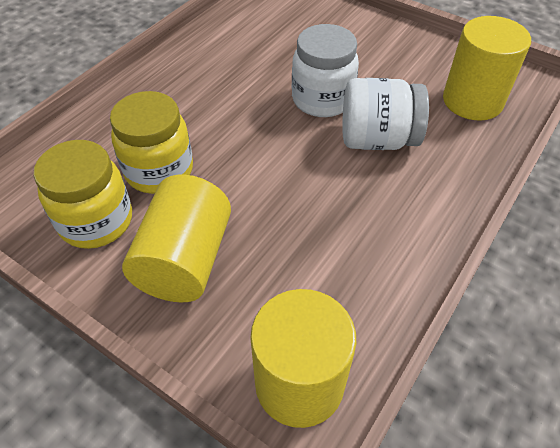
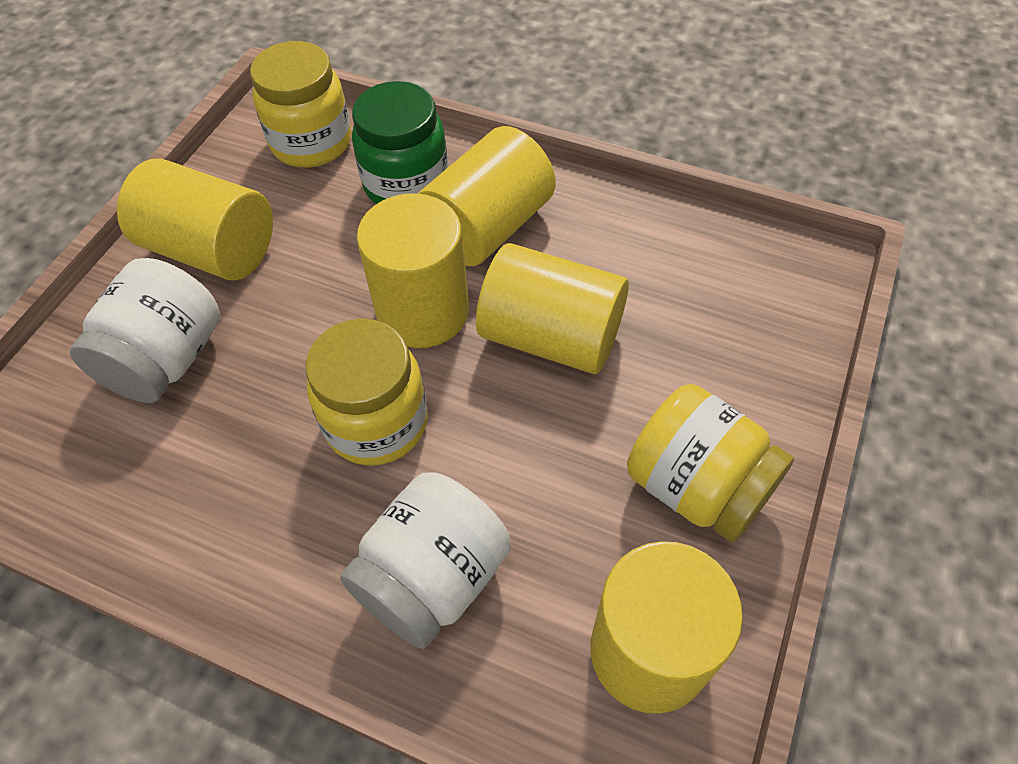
green jar: none = 0 -> [352,81,448,204] = 1
yellow cylinder: [122,175,231,303] [250,289,356,428] [443,16,531,121] = 3 -> [117,158,273,280] [357,193,469,348] [418,126,556,266] [476,243,629,374] [590,541,743,714] = 5
yellow jar: [34,140,132,249] [110,91,193,194] = 2 -> [250,41,351,168] [306,319,428,466] [627,384,794,542] = 3

